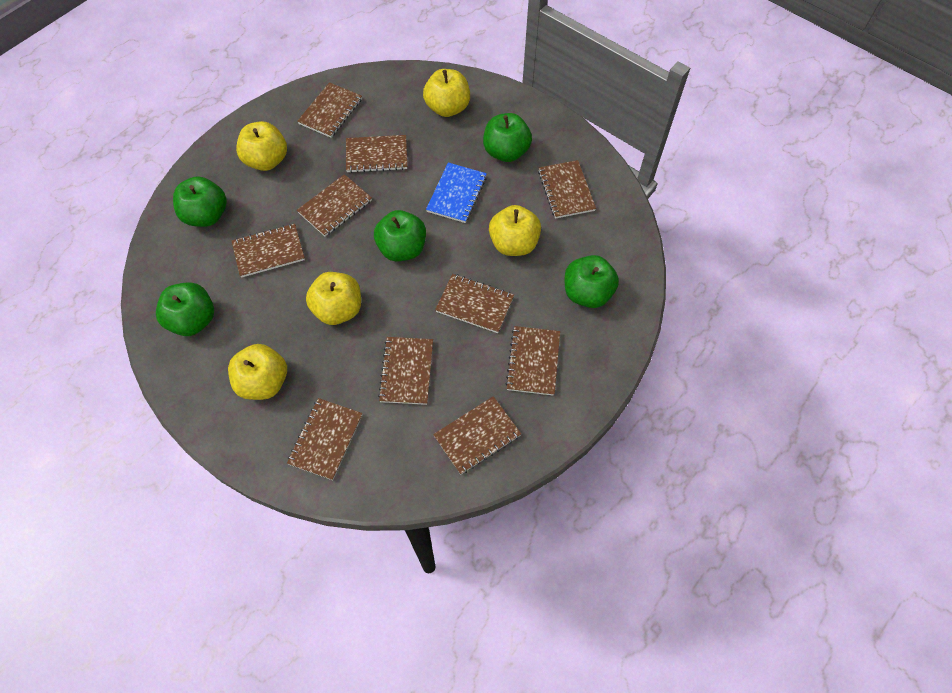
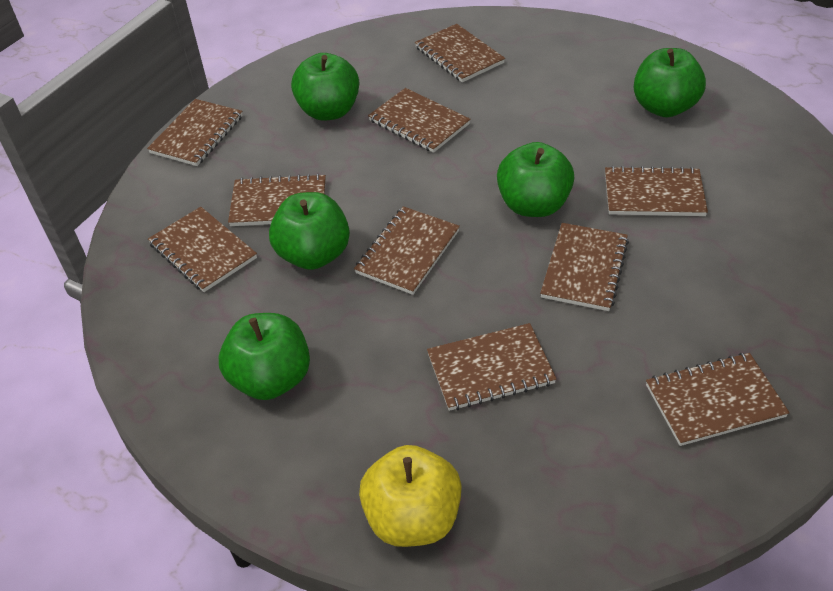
blue notebook: [426,162,487,223] = 1 -> none = 0
yellow apple: [228,344,287,400] [236,121,287,171] [306,272,361,325] [423,69,470,117] [489,205,541,256] = 5 -> [359,445,462,547] = 1

